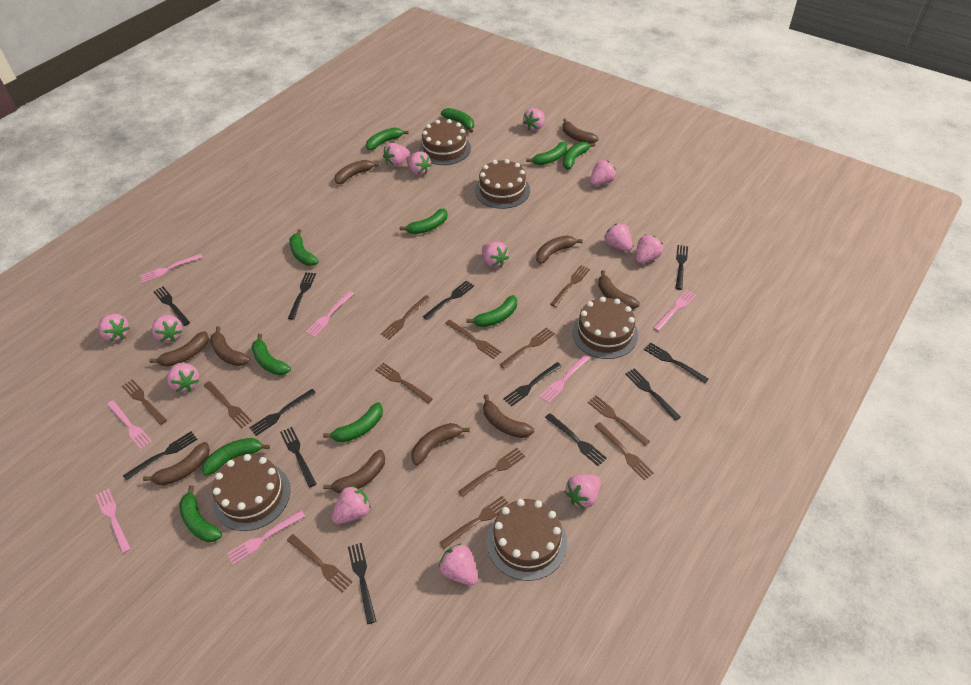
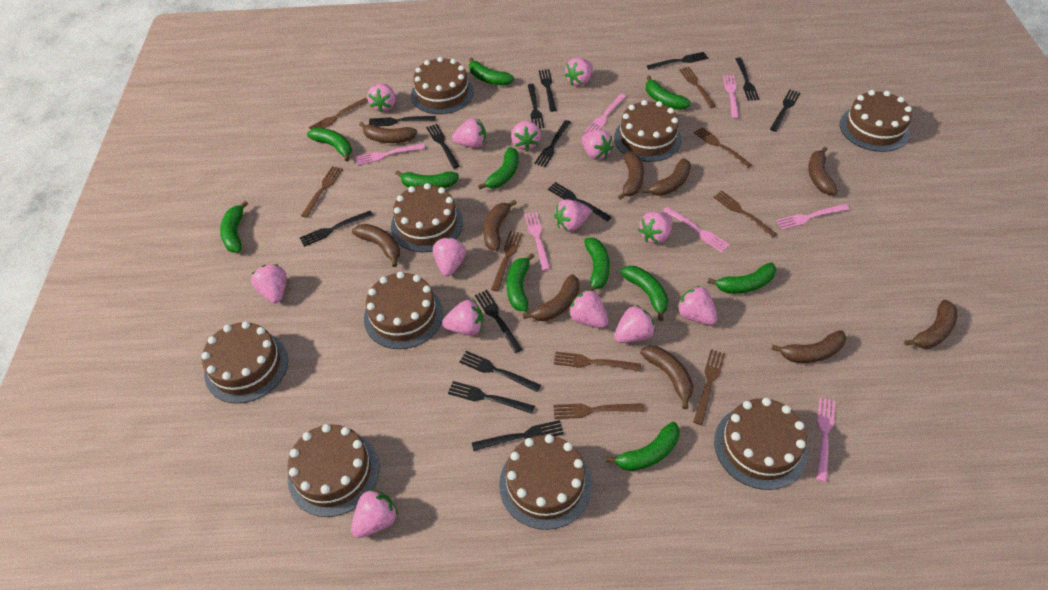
black fork: [123,431,198,481] [153,286,190,326] [250,389,316,436] [280,427,316,488] [288,272,316,320] [348,543,376,624] [423,280,474,320] [503,362,562,407] [545,413,607,466] [625,368,681,421] [644,342,709,383] [676,245,688,290] = 12 -> [300,211,373,247] [369,116,436,126] [426,124,460,169] [448,381,535,414] [459,351,541,392] [472,420,564,451] [475,290,522,353] [528,84,544,129] [534,120,571,167] [539,69,557,112] [548,182,612,222] [647,52,708,70] [736,58,759,101] [770,90,800,132] = 14
brown cake: [212,454,290,531] [419,119,471,165] [475,159,530,209] [487,499,567,581] [572,297,638,359] = 5 -> [201,321,288,404] [288,424,379,517] [364,271,443,349] [391,183,463,252] [411,57,474,114] [499,434,592,530] [614,100,682,162] [714,398,807,490] [840,90,912,152] = 9
brown fork: [122,379,167,425] [204,381,252,428] [287,534,352,592] [375,363,433,403] [381,295,430,339] [439,496,508,549] [445,320,501,359] [458,448,525,497] [499,327,555,369] [551,265,590,307] [588,395,650,446] [595,422,654,480] = 12 -> [301,166,343,218] [309,98,368,129] [491,231,523,291] [554,352,641,371] [554,403,644,419] [679,67,716,108] [693,349,725,425] [694,127,752,168] [713,191,777,238] = 9
pink strawberry: [98,314,130,342] [152,315,183,342] [167,363,199,392] [332,485,371,524] [383,143,409,167] [406,151,432,176] [439,543,478,585] [482,242,509,268] [523,108,545,131] [564,474,601,509] [590,160,616,186] [604,223,632,251] [636,235,663,264] = 13 -> [251,264,287,303] [351,489,398,538] [367,84,395,113] [433,237,466,276] [442,300,483,335] [452,118,486,148] [511,121,541,151] [554,199,590,232] [565,58,593,86] [569,289,608,328] [582,130,614,160] [614,305,655,343] [638,212,673,244] [677,286,718,325] = 14

